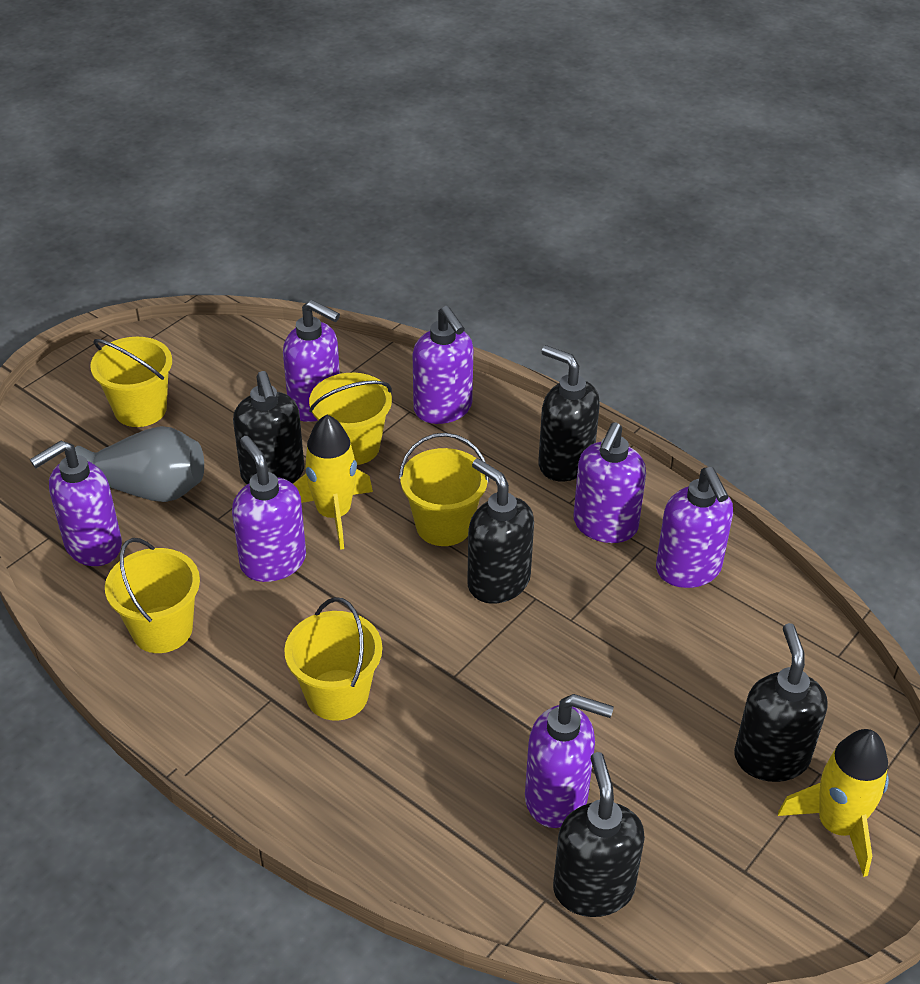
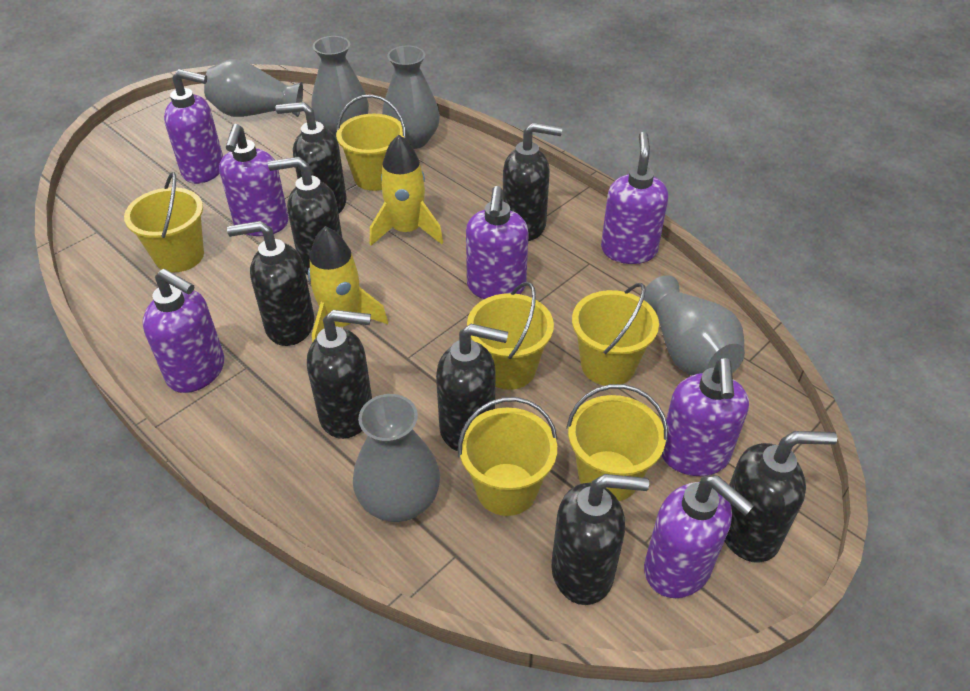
black soap dispenser: [233,371,304,484] [467,458,534,604] [538,345,600,481] [553,752,645,917] [734,623,827,782] = 5 -> [227,221,314,346] [268,157,342,275] [276,102,347,213] [307,310,372,439] [436,324,508,451] [502,122,562,241] [551,474,649,605] [725,431,837,563] = 8
grey vase: [75,426,204,502] = 1 -> [204,59,303,117] [312,36,369,137] [353,394,440,522] [382,46,440,149] [644,275,745,375] = 5
yellow bucket: [90,337,172,427] [105,538,200,653] [284,597,382,721] [309,373,392,465] [399,433,489,546] = 5 -> [124,172,204,272] [336,95,406,191] [458,397,558,516] [467,282,554,390] [566,384,668,501] [572,283,659,386] = 6

